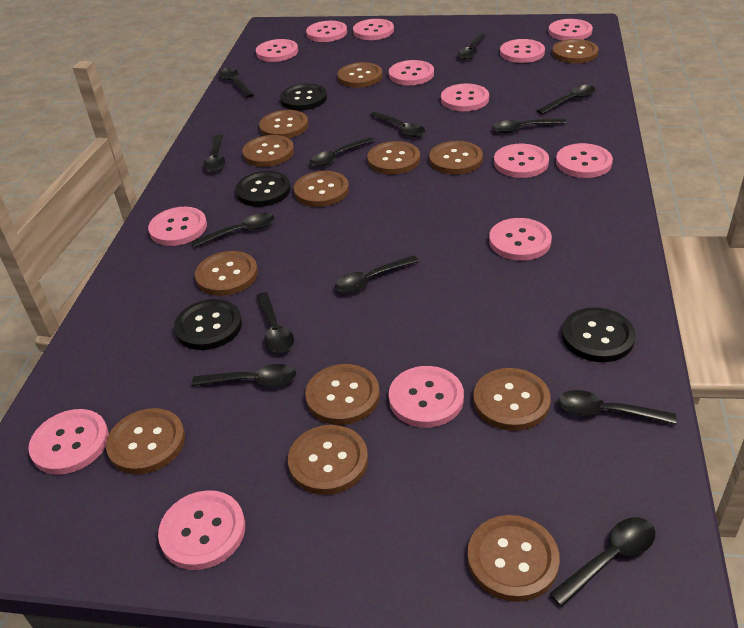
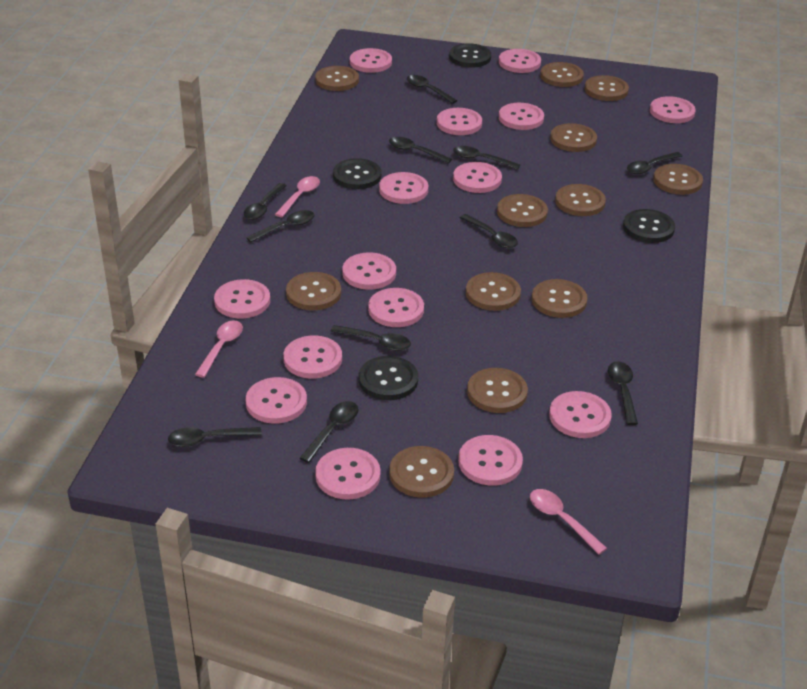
black spoon: [192,213,274,247] [192,364,296,387] [203,134,225,172] [219,68,254,98] [256,292,294,353] [310,137,375,167] [335,255,419,293] [370,111,425,137] [458,33,485,60] [492,118,566,133] [537,85,596,114] [549,517,656,607] [558,390,676,425] = 13 -> [168,427,262,447] [244,183,287,220] [246,210,314,242] [300,401,358,463] [330,325,411,351] [389,137,452,164] [407,75,457,104] [453,146,520,170] [460,214,518,248] [608,361,638,425] [627,152,682,174] = 11
brown button: [106,408,185,474] [195,251,258,296] [242,135,294,167] [259,110,308,138] [288,425,368,495] [294,171,349,207] [305,364,380,425] [337,62,383,88] [367,141,420,174] [429,141,483,174] [468,515,560,602] [473,368,551,431] [552,39,599,63] = 13 -> [286,272,341,310] [315,66,359,91] [389,446,454,498] [466,272,521,311] [467,368,528,413] [497,194,548,227] [532,279,588,318] [540,62,584,87] [550,123,597,152] [555,184,606,216] [584,75,629,101] [653,164,703,195] = 12
pink button: [28,409,109,475] [148,207,207,246] [158,490,245,570] [256,39,298,62] [306,21,347,42] [353,19,394,40] [389,60,434,85] [389,366,464,428] [441,83,489,111] [489,218,552,261] [494,144,549,178] [500,39,545,63] [548,19,593,41] [556,143,613,178] = 14 -> [214,279,270,319] [246,377,307,424] [283,335,342,379] [315,448,380,500] [342,253,396,290] [350,48,392,73] [368,288,424,327] [379,172,428,204] [437,108,482,135] [453,162,502,193] [458,435,523,486] [499,49,541,73] [499,103,544,130] [549,391,612,438] [650,96,696,123] = 15
pink spoon: none = 0 -> [195,320,243,378] [275,176,320,217] [530,489,607,555] = 3

